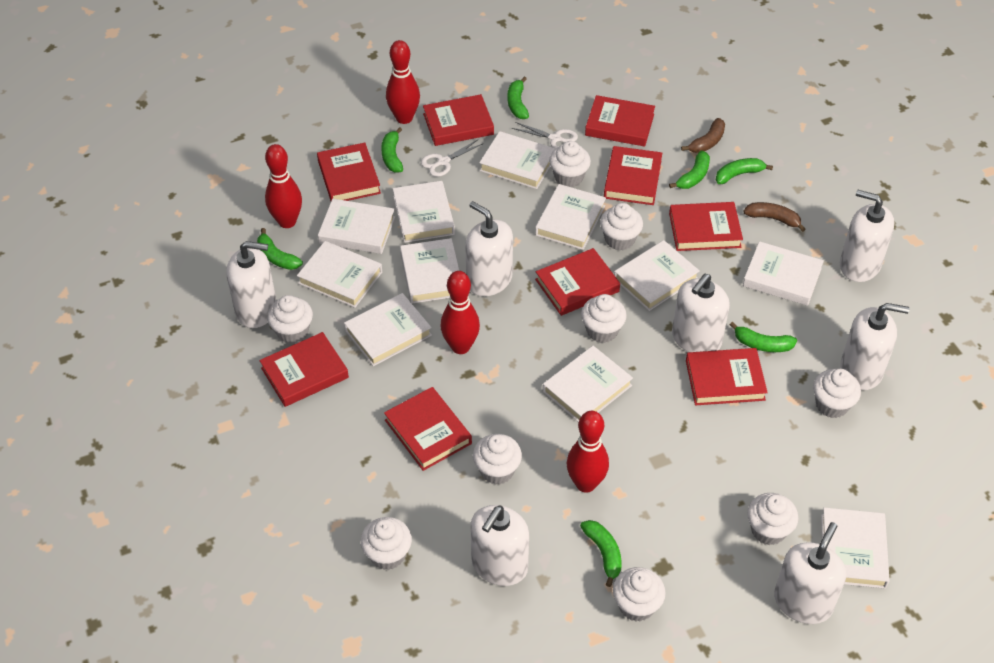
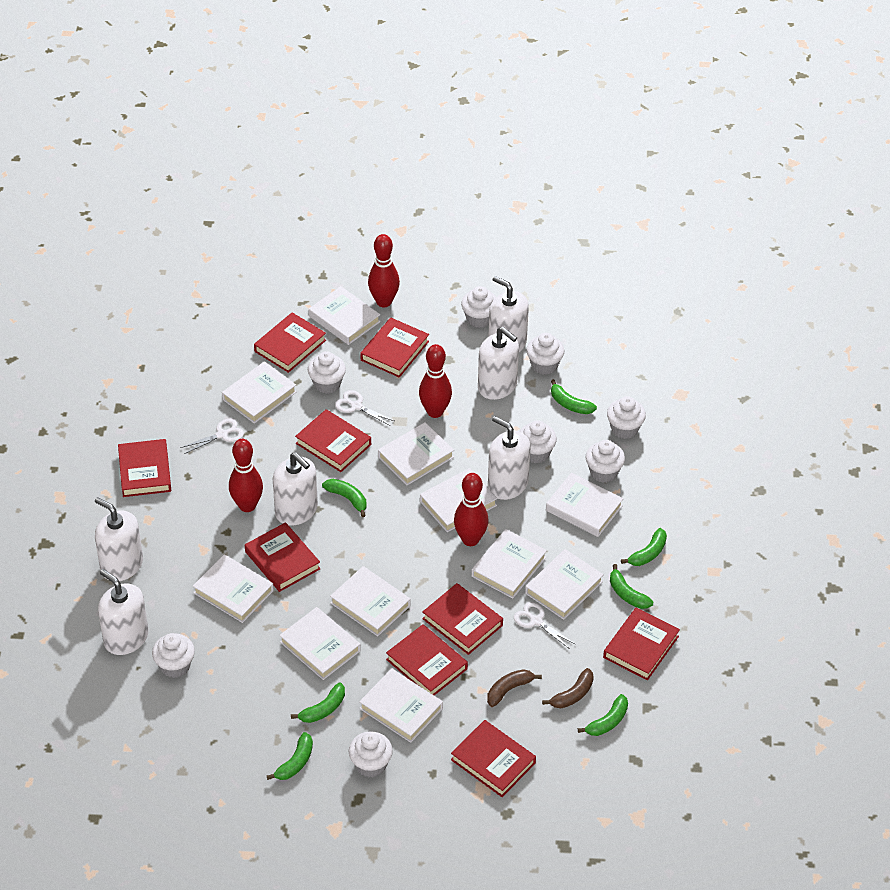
white cupcake: [267,295,313,344] [360,517,412,570] [473,434,522,485] [549,141,591,187] [581,294,627,343] [600,203,643,251] [613,567,666,622] [747,493,798,545] [813,368,861,418] = 9 -> [152,633,195,678] [308,351,346,394] [349,731,393,778] [461,286,496,328] [520,420,557,463] [526,333,564,375] [585,440,625,483] [607,396,646,439] = 8
white scissors: [421,140,482,177] [512,122,578,148] = 2 -> [180,419,244,454] [335,390,394,426] [514,602,575,649] = 3
white soap dispenser: [226,241,277,328] [465,201,513,296] [470,505,529,586] [672,274,730,352] [774,522,846,624] [840,190,894,282] [840,303,910,390] = 7 -> [95,497,143,581] [98,569,149,655] [273,452,318,526] [478,327,519,400] [488,276,529,352] [488,416,530,500] = 6

